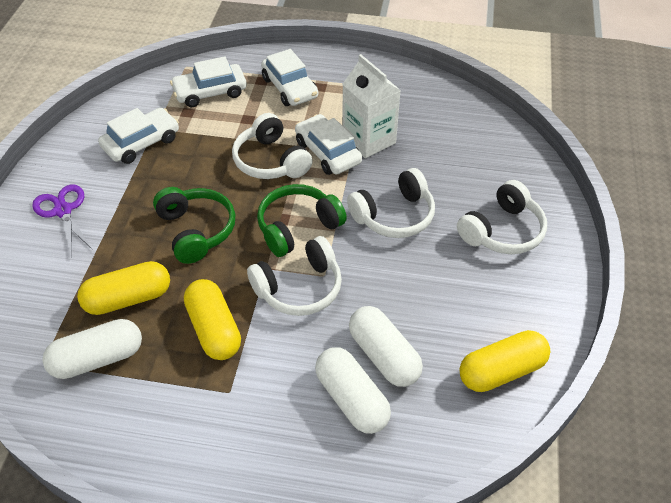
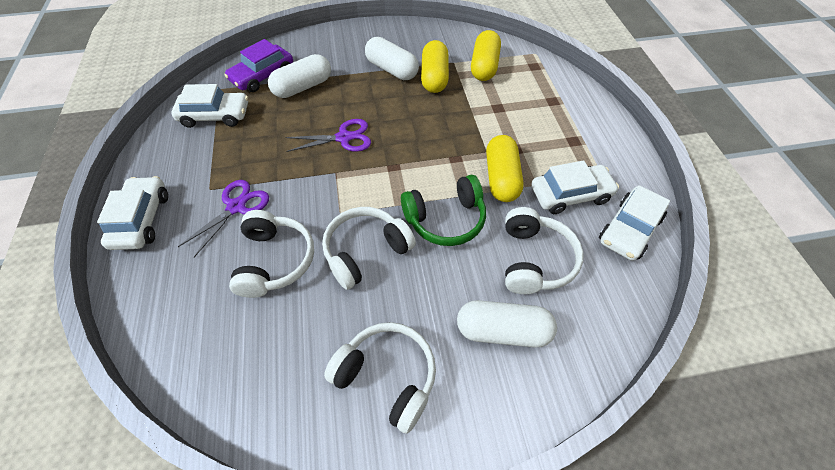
green headphones: [153,187,235,264] [257,184,347,257] = 2 -> [401,175,486,246] = 1
purple car: none = 0 -> [224,39,293,92] = 1
purple scissors: [32,185,93,258] = 1 -> [178,180,269,258] [285,119,371,152] = 2
white carton: [342,54,401,158] = 1 -> none = 0

